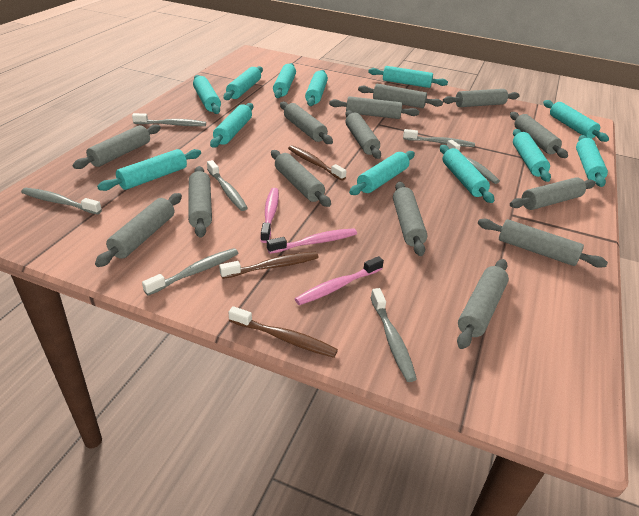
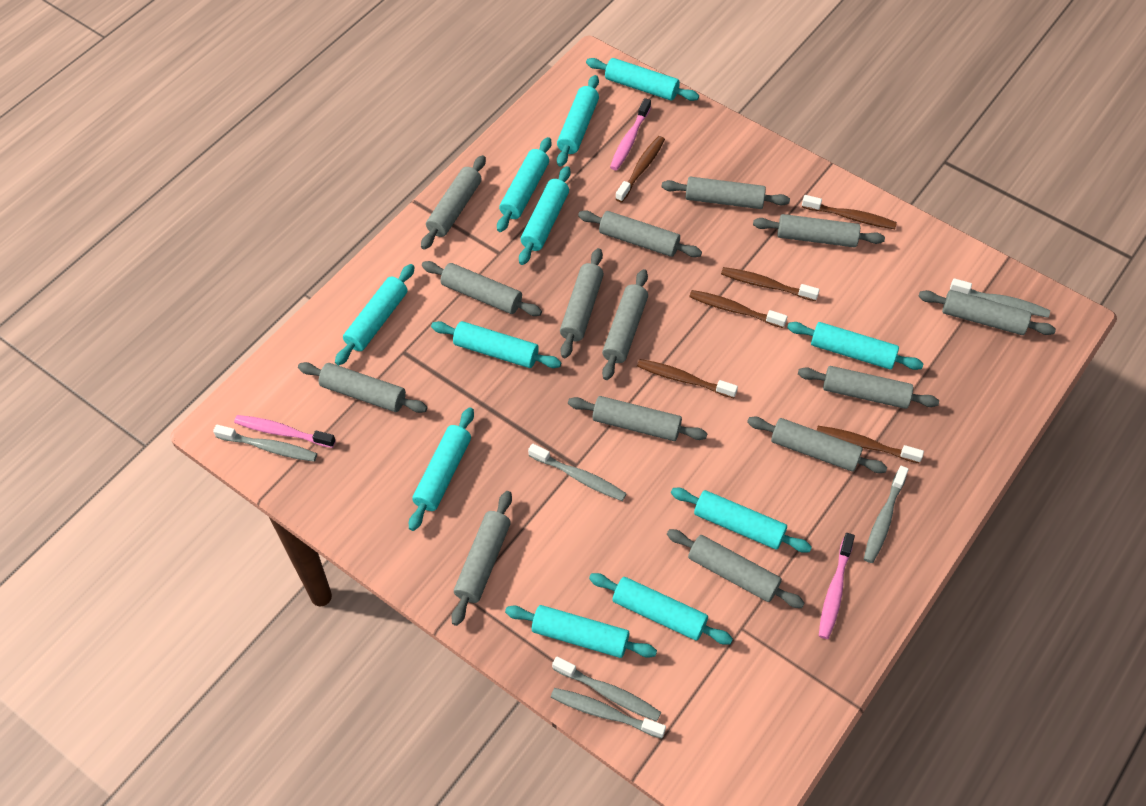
brown toothbrush: [219,252,319,279] [229,306,338,358] [288,145,347,181] = 3 -> [615,136,665,202] [637,359,738,398] [689,290,787,328] [721,267,820,301] [802,195,897,229] [816,426,924,463] = 6
grey toothbrush: [21,188,102,215] [132,113,206,126] [142,248,239,296] [207,160,248,211] [370,288,417,382] [403,129,475,147] [447,140,500,184] = 7 -> [213,425,317,462] [528,444,627,501] [551,688,666,739] [552,656,661,722] [864,466,909,563] [950,278,1050,318] = 6
turquoise rolling pin: [97,149,201,191] [193,75,221,114] [210,103,253,148] [223,66,263,100] [273,63,296,98] [305,70,328,106] [349,151,415,195] [368,66,448,88] [440,145,494,203] [513,129,551,182] [543,100,609,142] [576,135,608,187] = 12 -> [335,264,415,366] [409,407,474,531] [431,321,561,368] [497,137,551,232] [505,605,657,658] [519,166,571,265] [557,75,599,167] [586,58,699,101] [589,573,733,645] [671,488,812,553] [787,322,923,370] = 11

